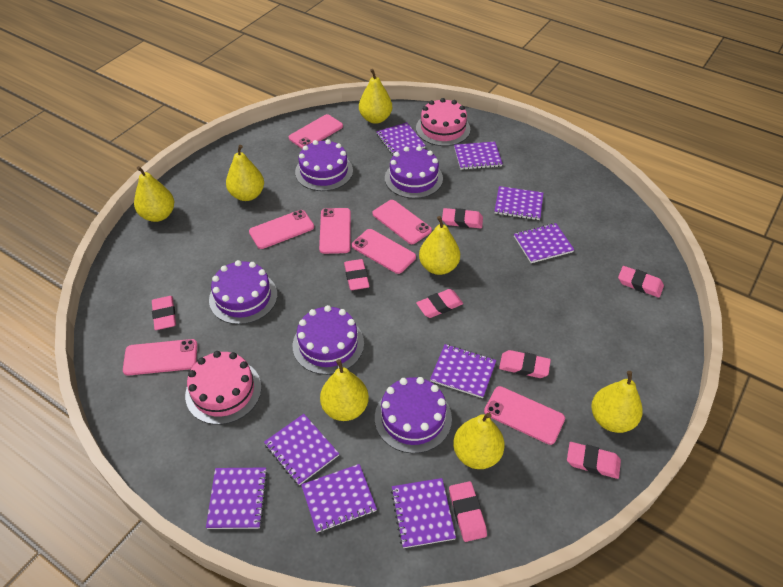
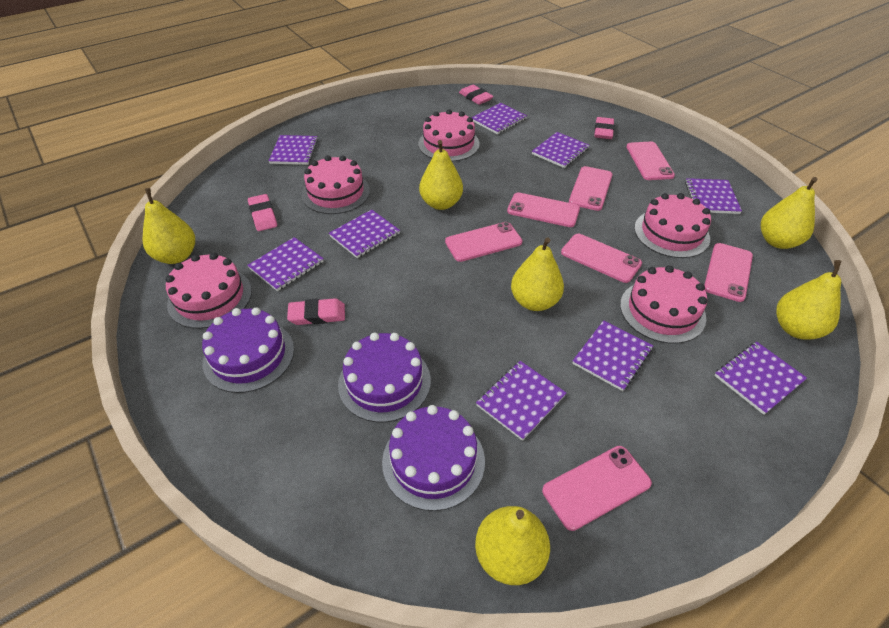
pink cake: [185,351,262,425] [416,98,470,146] = 2 -> [166,253,252,329] [302,155,370,214] [418,109,480,162] [620,265,707,344] [634,193,711,258] = 5
pink eraser: [152,296,176,330] [344,259,369,290] [416,289,463,318] [442,208,483,228] [449,481,487,542] [499,350,551,378] [567,442,621,479] [618,266,664,298] = 8 -> [248,194,277,231] [287,298,345,325] [459,85,494,105] [594,117,614,139] = 4
purple cake: [209,260,277,324] [293,305,364,375] [295,139,353,191] [375,377,452,453] [385,146,443,199] = 5 -> [202,308,294,393] [338,333,431,422] [382,405,485,511] = 3
yellow pear: [134,166,174,222] [226,145,264,201] [320,359,369,421] [359,69,392,124] [419,216,460,275] [453,412,505,469] [591,371,643,433] = 7 -> [143,188,195,264] [419,140,463,210] [475,506,550,585] [511,237,564,311] [761,177,817,249] [776,260,841,339] = 6

